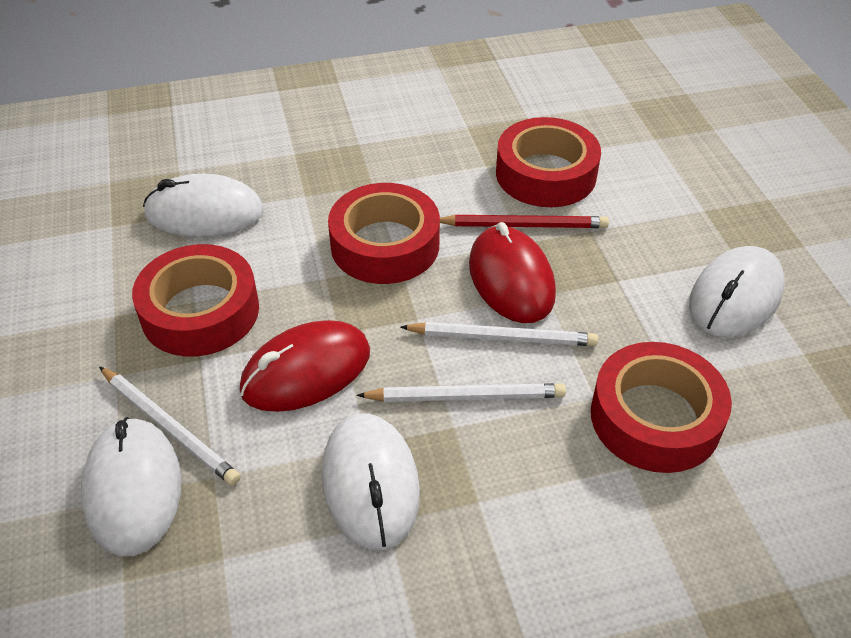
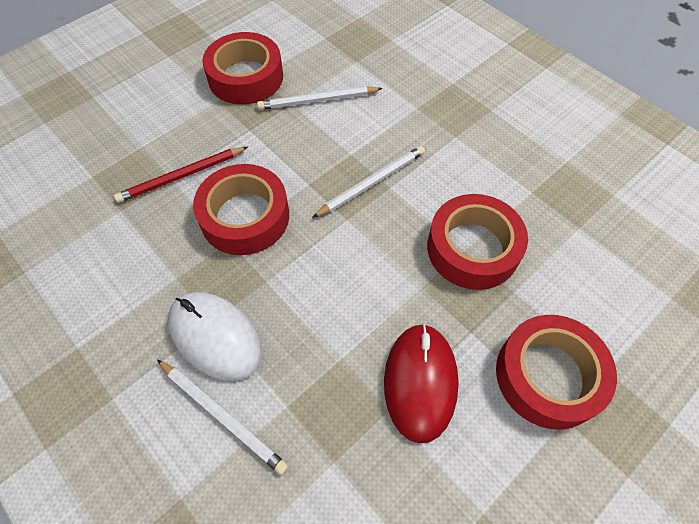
red mouse: [240,320,370,412] [469,222,556,323] = 2 -> [384,324,459,444] = 1
white mouse: [81,417,181,556] [143,174,264,237] [322,413,420,550] [689,246,785,338] = 4 -> [168,292,262,381] = 1

